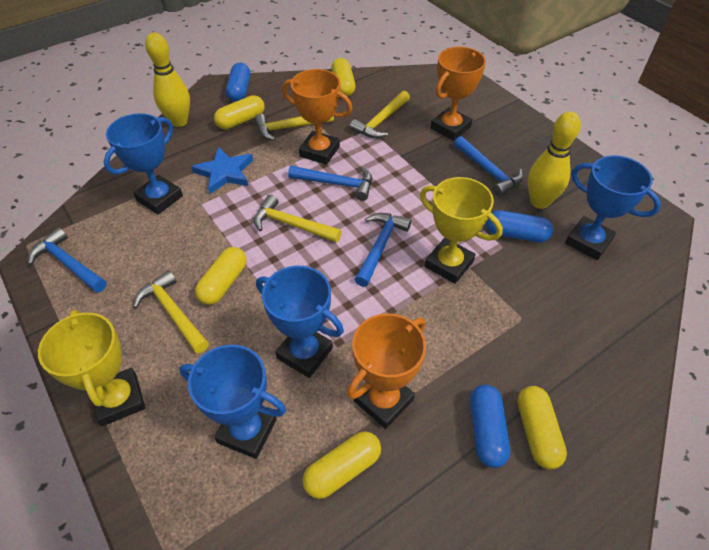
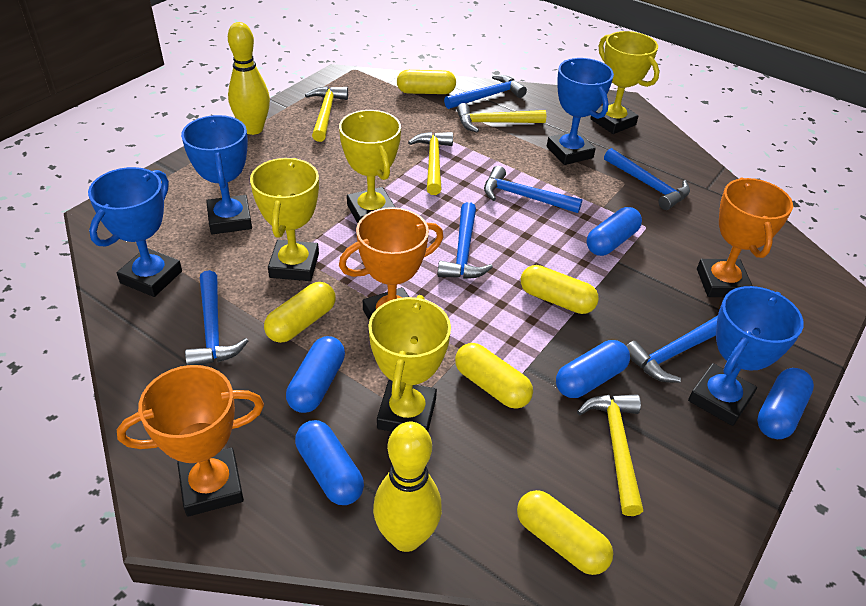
blue capsule: [226,63,250,102] [470,385,510,468] [486,210,553,242] = 3 -> [286,336,345,413] [295,420,364,505] [556,340,630,398] [586,207,642,256] [757,368,814,439] = 5
blue hammer: [28,227,107,293] [288,166,372,201] [355,213,412,287] [454,136,523,196] = 4 -> [185,270,248,365] [437,202,493,279] [444,75,527,109] [484,166,582,213] [604,148,690,210] [626,316,718,383] = 6
blue star: [191,147,253,194] = 1 -> none = 0
yellow trophy: [38,310,145,426] [420,177,503,284] = 2 -> [250,158,319,281] [339,110,401,223] [368,295,451,432] [590,31,659,134] = 4

